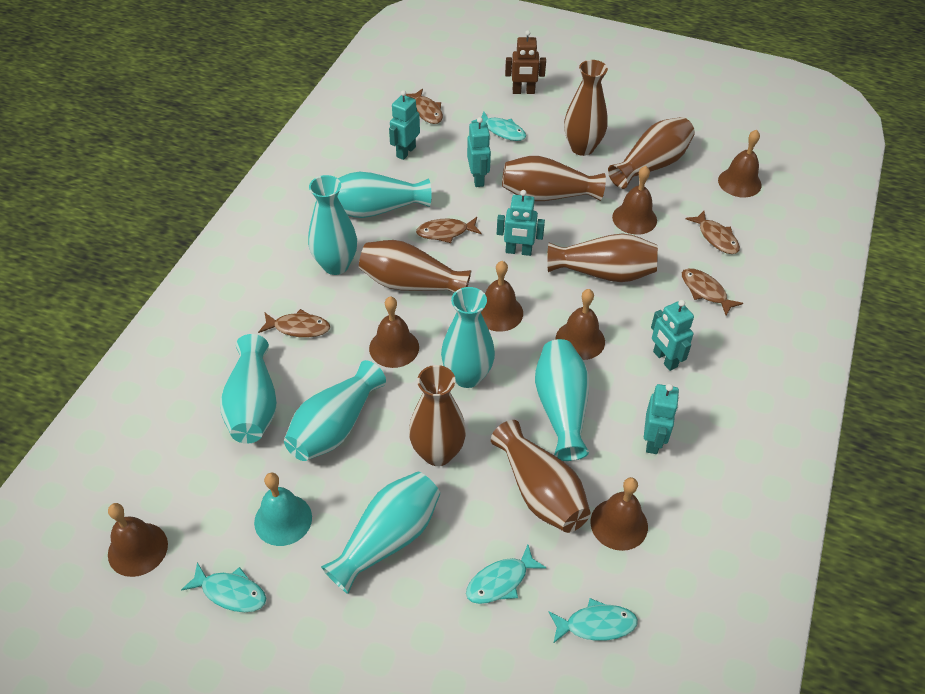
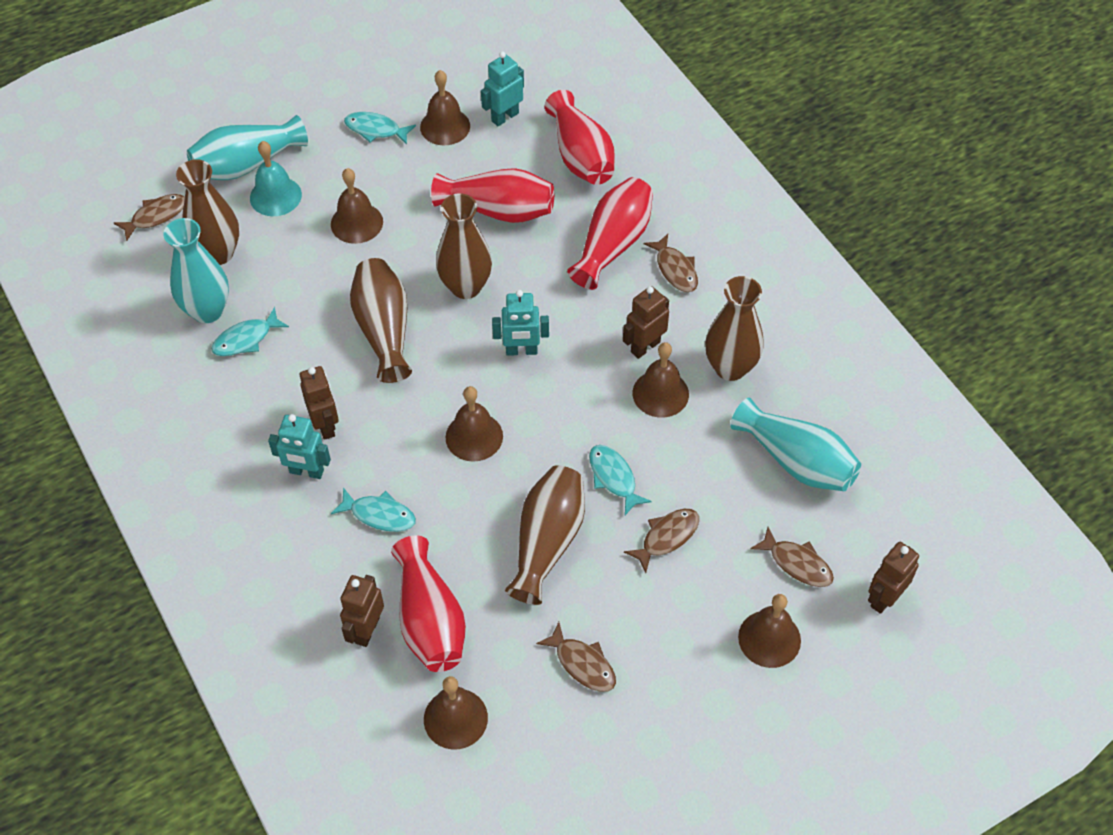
brown bell: [108,503,168,577] [369,296,419,368] [481,261,523,332] [555,289,605,360] [590,477,648,551] [612,166,657,235] [718,130,762,197] = 7 -> [331,168,383,244] [420,70,470,145] [424,676,488,749] [446,386,503,462] [633,342,689,418] [738,594,801,668] = 6
brown robot: [505,30,546,94] = 1 -> [300,366,339,440] [340,575,384,647] [623,286,669,359] [868,542,919,614] = 4
brown vase: [359,240,471,293] [409,365,466,466] [491,420,590,533] [502,156,606,201] [547,234,658,282] [564,60,608,156] [608,117,695,189] = 7 -> [176,159,239,265] [350,258,412,383] [436,193,492,299] [505,465,585,605] [705,276,764,381] = 5
red vase: none = 0 -> [391,535,466,672] [431,168,554,223] [545,90,615,185] [567,177,653,290] = 4
turquoise robot: [389,90,420,160] [467,117,491,187] [497,190,545,256] [644,384,679,454] [651,300,694,371] = 5 -> [268,414,331,479] [481,52,524,126] [492,290,549,356] = 3
turquoise vase: [220,334,277,444] [284,360,386,461] [308,175,357,275] [321,471,440,594] [338,172,432,218] [441,287,495,388] [535,339,589,461] = 7 -> [163,218,229,323] [187,115,308,180] [730,398,861,491] = 3

